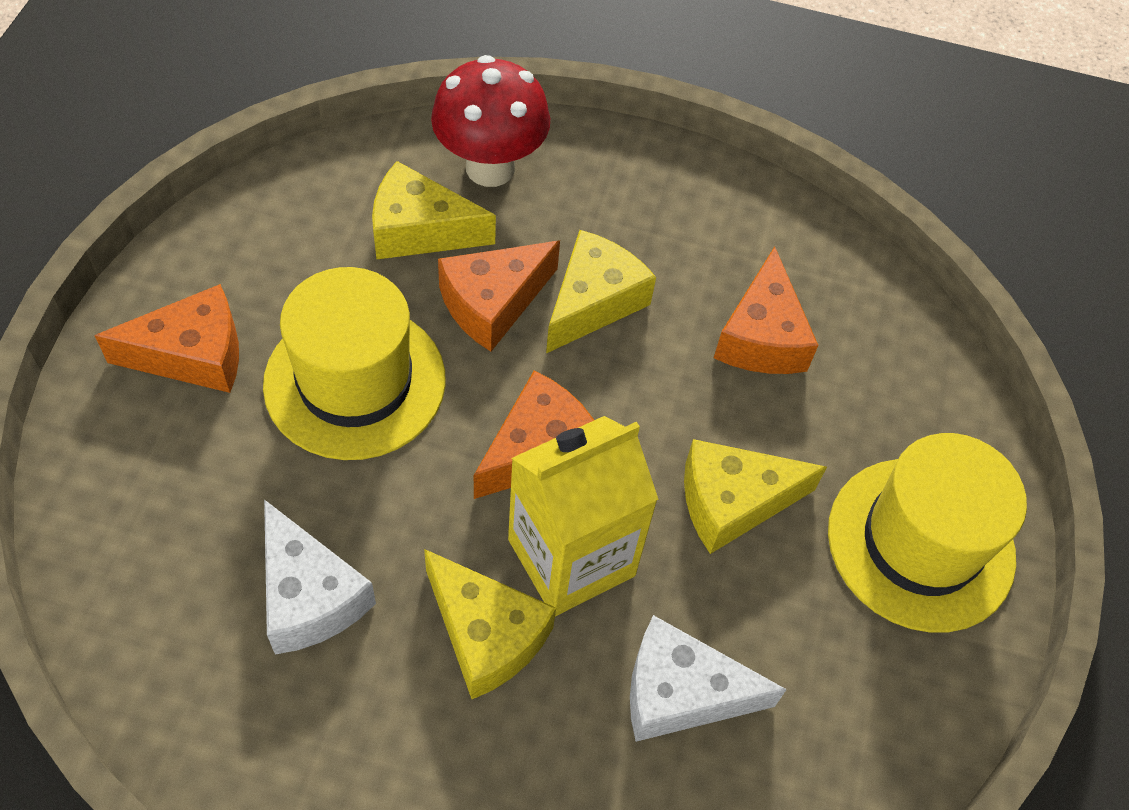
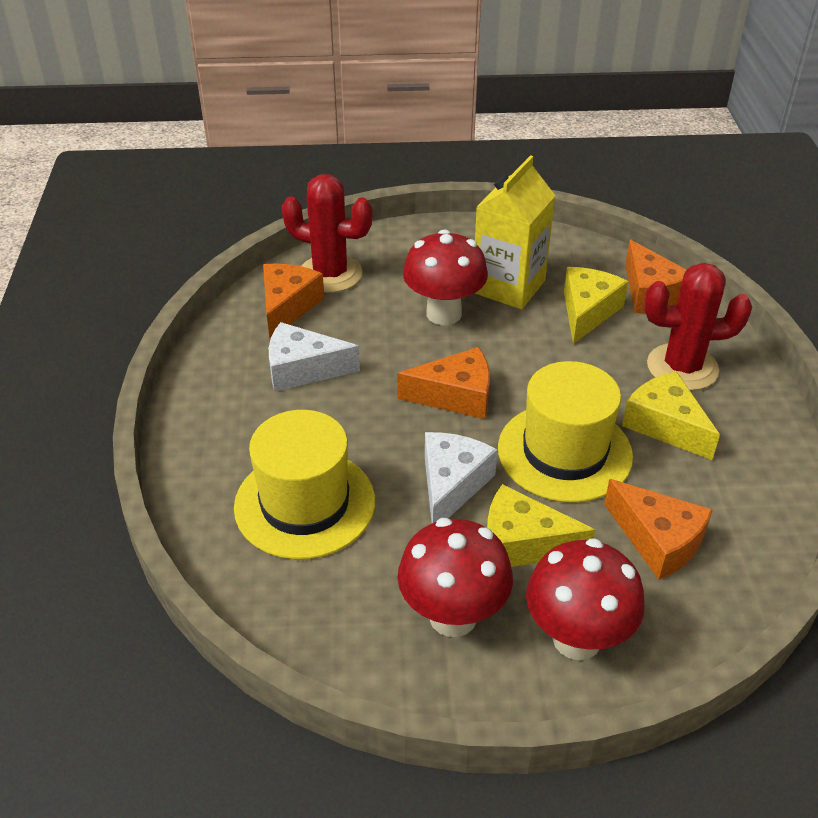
red cactus: none = 0 -> [282,174,373,293] [644,263,752,391] = 2
red mushroom: [431,55,550,187] = 1 -> [397,518,513,637] [403,229,488,325] [526,538,645,660] = 3
yellow cheese: [372,161,496,259] [424,549,556,699] [546,230,656,353] [684,439,827,554] = 4 -> [487,484,595,567] [564,267,629,344] [622,371,720,460] = 3

